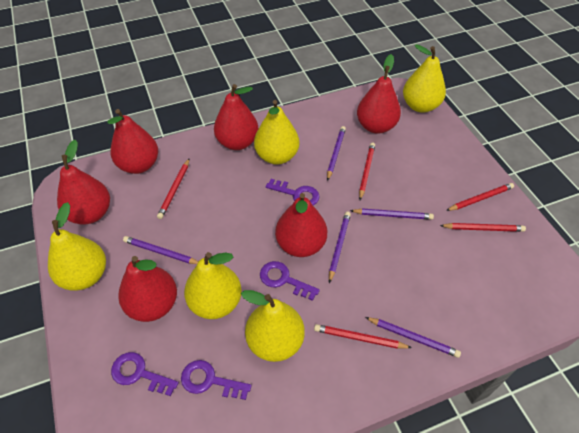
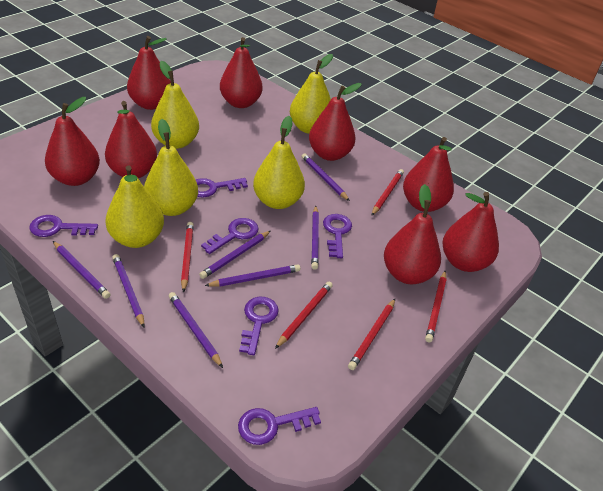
purple key: [111,352,179,396] [181,360,252,400] [260,261,320,301] [265,179,320,205] = 4 -> [29,215,98,237] [196,178,248,197] [201,218,259,254] [238,407,321,445] [239,297,279,355] [323,214,352,258] = 6
purple pencil: [123,236,198,264] [327,126,346,181] [329,212,351,283] [350,208,434,220] [365,317,461,358] = 5 -> [53,241,111,299] [112,254,145,327] [169,292,223,368] [199,231,270,279] [205,265,300,287] [302,153,350,201] [311,206,319,270] = 7
red pear: [57,140,110,225] [107,109,158,174] [118,256,177,322] [214,84,258,150] [275,193,327,257] [357,54,401,134] = 6 -> [45,97,100,186] [105,101,157,178] [127,36,171,110] [220,37,262,108] [309,83,362,161] [384,184,441,284] [403,137,454,212] [442,192,499,272] = 8

